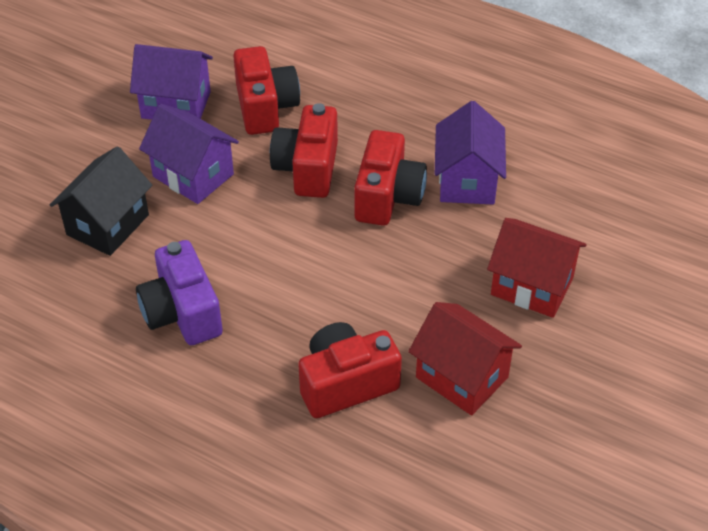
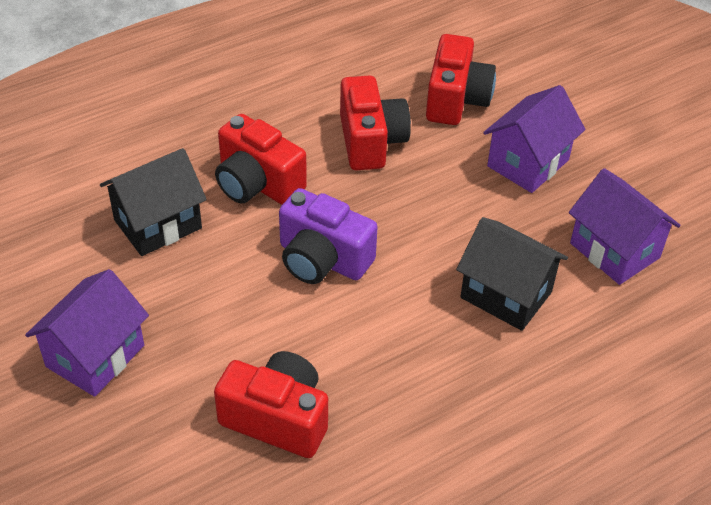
black house: [50,146,152,256] = 1 -> [100,148,207,256] [456,217,568,331] = 2
red house: [408,302,522,416] [487,218,587,318] = 2 -> none = 0

